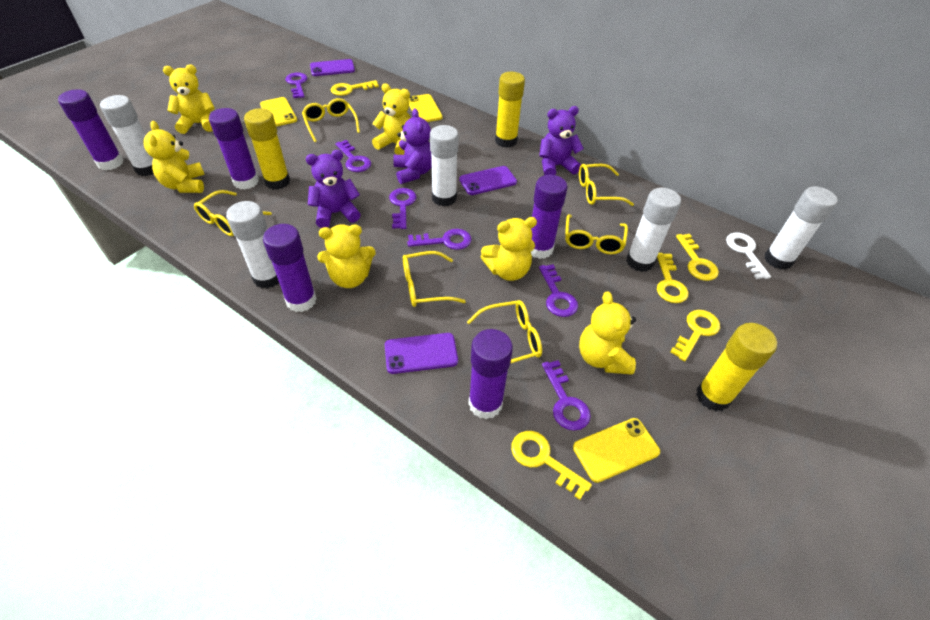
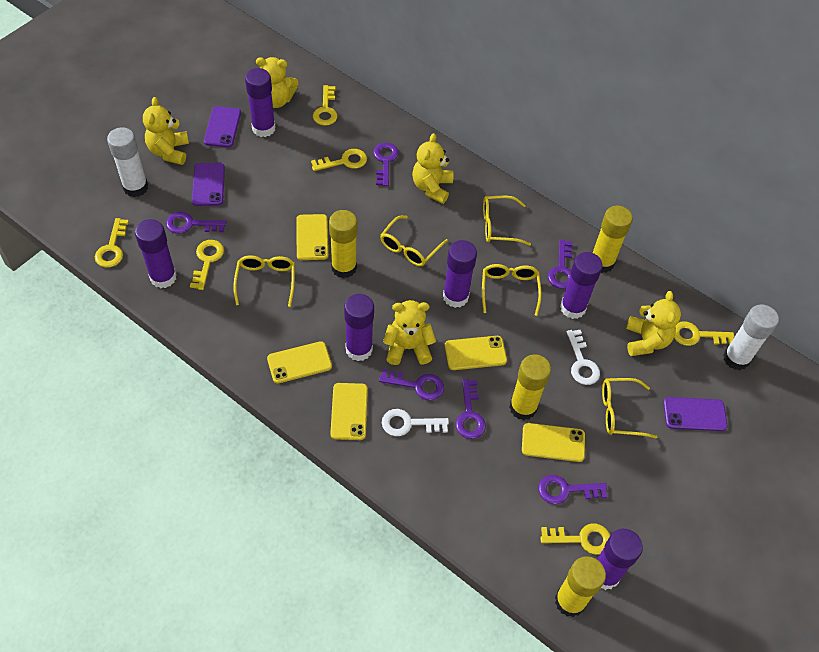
purple glue stick: [58,89,124,170] [209,108,259,190] [263,224,317,312] [468,329,513,419] [531,175,567,259] = 5 -> [135,219,176,288] [245,68,276,137] [344,294,374,361] [443,240,477,308] [560,252,603,319] [597,529,643,590] = 6
purple teddy bear: [306,150,361,228] [393,108,432,184] [539,106,584,175] = 3 -> none = 0
white glue stick: [100,95,154,176] [226,201,279,289] [430,125,459,206] [626,187,681,272] [764,186,838,270] = 5 -> [107,127,148,197] [723,304,779,370] = 2
white key: [726,233,771,279] = 1 -> [382,409,449,436] [567,330,600,385] = 2
yellow glasses: [194,190,272,236] [302,98,360,142] [403,251,466,307] [467,300,542,364] [565,214,628,254] [579,164,634,206] = 6 -> [233,255,295,307] [380,216,448,266] [482,264,542,316] [483,196,531,246] [602,378,658,439] = 5
yellow glue stick: [244,108,290,190] [495,72,525,148] [696,323,777,411] = 3 -> [329,210,357,278] [509,354,551,420] [555,556,606,617] [592,206,633,273] = 4
yellow key: [331,80,379,96] [511,431,592,500] [657,253,689,303] [670,310,720,361] [676,234,719,281] = 5 -> [95,218,129,268] [190,240,224,290] [311,149,367,171] [313,85,337,126] [540,524,610,555] [674,321,734,346] = 6
yellow phone: [260,97,297,127] [409,94,443,122] [573,418,660,483] = 3 -> [267,341,332,384] [296,214,328,260] [330,383,368,440] [445,336,507,370] [522,423,585,462] = 5
yellow teddy bear: [143,121,205,193] [163,64,215,134] [317,224,376,288] [372,83,411,155] [481,217,537,281] [579,291,636,375] = 6 -> [143,97,189,165] [256,57,298,108] [383,300,436,365] [412,133,454,204] [626,291,681,356] = 5

